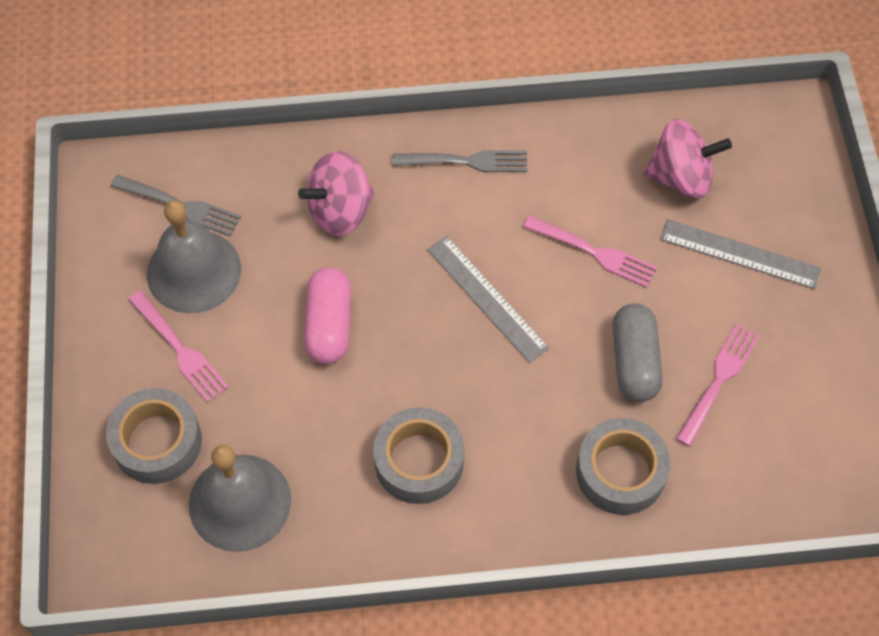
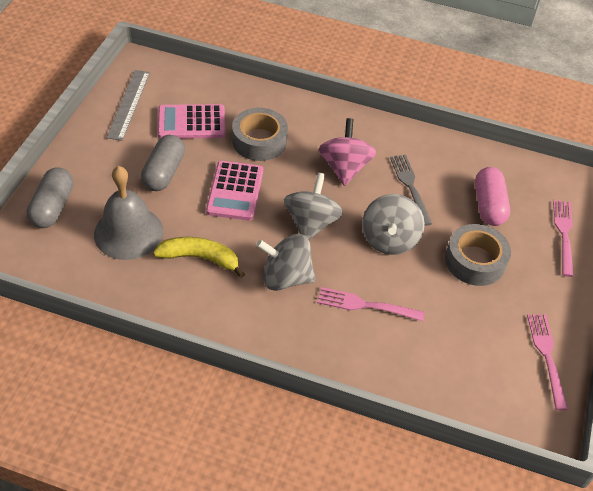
grey bell: [147,200,241,314] [189,445,291,552] = 2 -> [94,166,163,260] = 1
grey capsule: [613,304,663,402] = 1 -> [27,168,73,228] [141,135,185,191] = 2
grey fork: [111,175,241,236] [392,150,527,172] = 2 -> [390,155,432,226] = 1
grey ruler: [427,236,549,363] [660,219,821,289] = 2 -> [106,70,150,141] = 1
grey spinning top: none = 0 -> [256,234,316,291] [284,172,343,240] [362,194,425,255] = 3
grey tape: [106,388,202,484] [373,407,464,504] [576,418,670,515] = 3 -> [232,108,288,161] [445,224,511,286] = 2
pink calculator: none = 0 -> [158,104,225,139] [206,161,263,221] = 2
pink spinning top: [298,151,375,236] [644,119,732,199] = 2 -> [319,118,376,186] = 1
yellow banana: none = 0 -> [153,237,245,278] = 1

